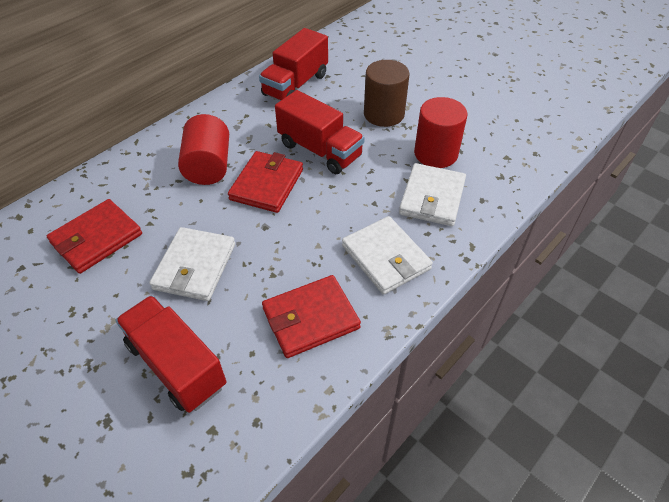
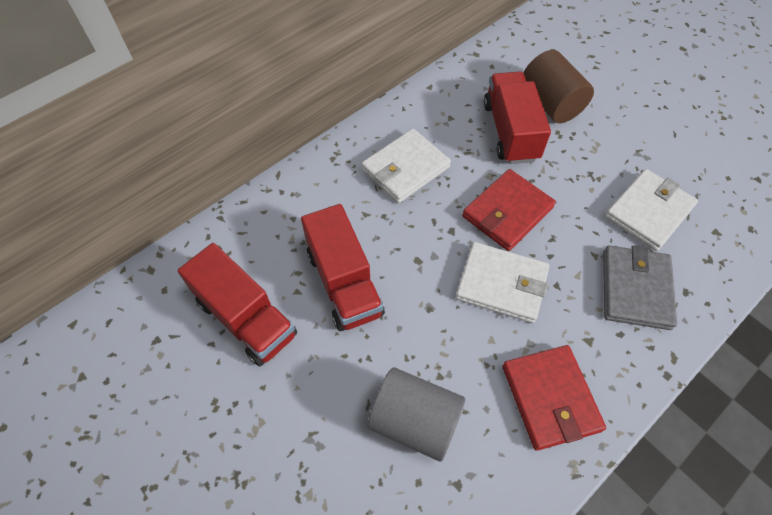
grey cylinder: none = 0 -> [367,368,465,461] = 1
grey wallet: none = 0 -> [603,245,677,330] = 1
red cylinder: [178,114,229,185] [414,97,468,168] = 2 -> none = 0
red wallet: [47,199,142,274] [228,151,303,213] [262,275,361,358] = 3 -> [462,169,556,251] [502,345,606,451] = 2

